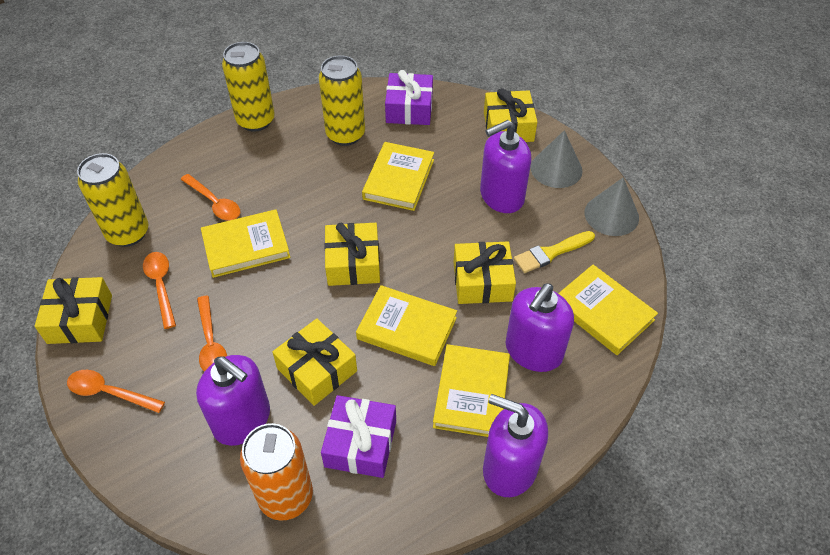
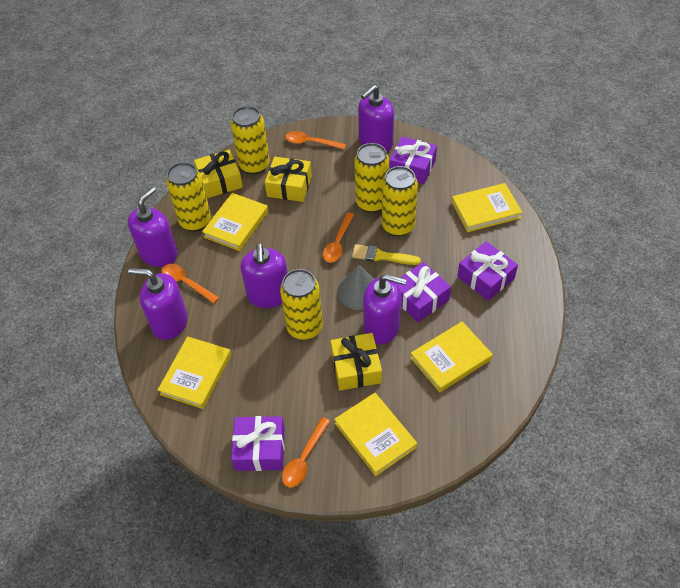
grey cone: [531,130,583,188] [585,177,639,236] = 2 -> [337,264,375,310] = 1
orange can: [240,423,313,521] = 1 -> none = 0
purple gift: [321,395,396,478] [385,70,433,125] = 2 -> [231,416,285,471] [389,136,437,184] [397,262,451,322] [457,241,518,301] = 4
purple soap dispenser: [196,355,270,446] [480,120,531,213] [483,394,548,497] [505,283,574,372] = 4 -> [128,187,178,267] [128,268,188,340] [241,243,288,308] [358,85,394,152] [363,274,406,344] = 5
yellow can: [77,153,149,247] [222,42,275,132] [319,55,365,146] = 3 -> [166,162,211,231] [231,106,270,175] [280,269,323,340] [354,143,389,213] [382,166,418,236] = 5
yellow gift: [35,277,112,344] [273,318,357,406] [324,223,380,286] [454,241,516,304] [484,88,537,142] = 5 -> [194,150,243,198] [265,157,312,202] [331,333,382,391] = 3

